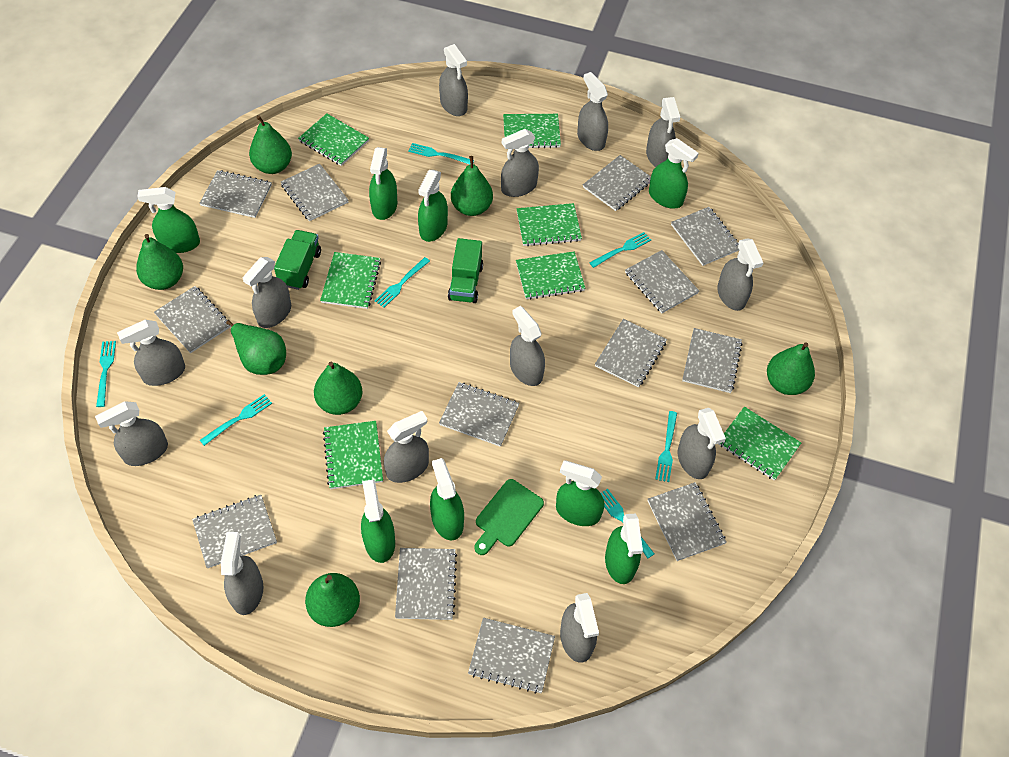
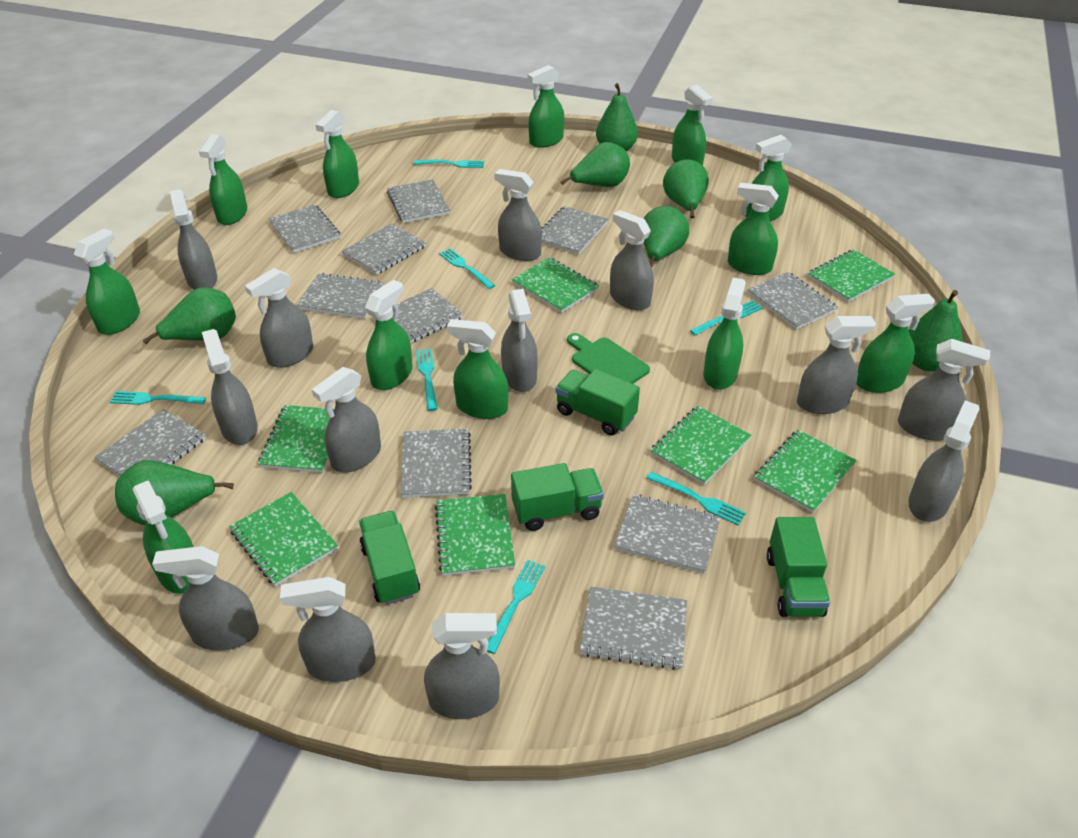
green spray bottle: [137,187,200,253] [361,480,395,563] [369,147,397,220] [418,170,448,242] [430,458,464,541] [556,460,604,526] [605,513,643,584] [649,138,699,209] = 8 -> [74,228,140,335] [133,480,194,594] [199,134,247,225] [316,110,359,198] [365,280,413,390] [447,319,508,419] [528,65,564,148] [672,85,713,165] [703,278,746,390] [728,183,779,275] [745,135,792,221] [856,294,935,393] = 12
green truck: [274,230,321,290] [448,238,483,303] = 2 -> [359,511,420,605] [511,463,604,531] [555,369,640,435] [767,517,830,617] = 4
grey notebook: [154,286,231,353] [192,495,277,568] [200,170,272,218] [281,164,348,221] [395,548,457,620] [439,382,519,447] [468,618,555,694] [583,155,651,211] [595,319,667,387] [625,250,699,313] [648,482,727,561] [671,207,739,266] [682,328,742,393] = 13 -> [95,409,206,476] [269,204,340,253] [297,273,384,319] [341,224,426,275] [372,288,464,344] [387,180,450,223] [401,429,472,498] [541,206,608,255] [580,586,687,670] [614,494,721,574] [748,272,838,330] = 11

